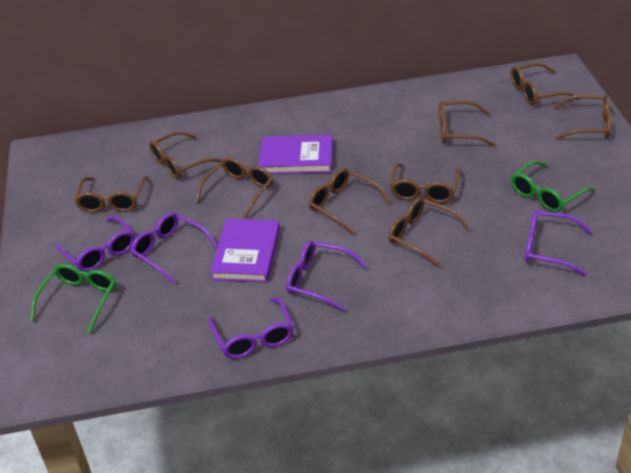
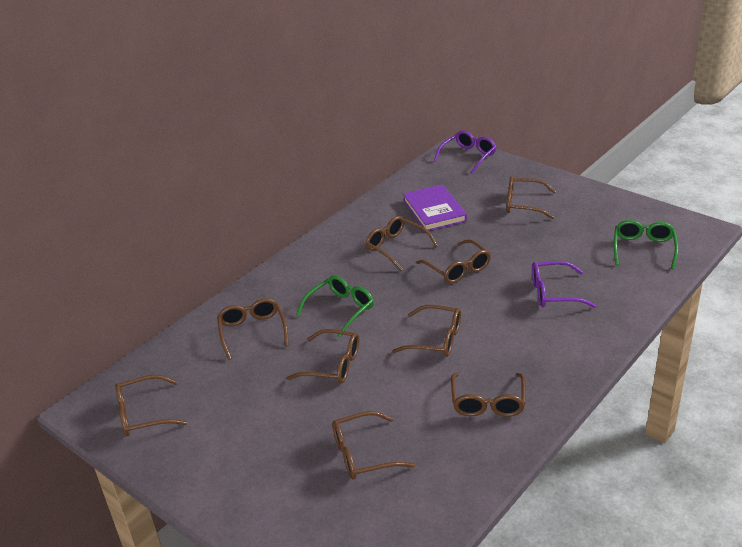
purple book: [210,219,280,283] [258,135,333,174] = 2 -> [403,184,467,231] = 1
purple glasses: [55,215,135,272] [131,212,218,284] [208,298,294,359] [286,241,367,312] [525,210,592,276] = 5 -> [434,130,496,174] [532,261,596,308] = 2

